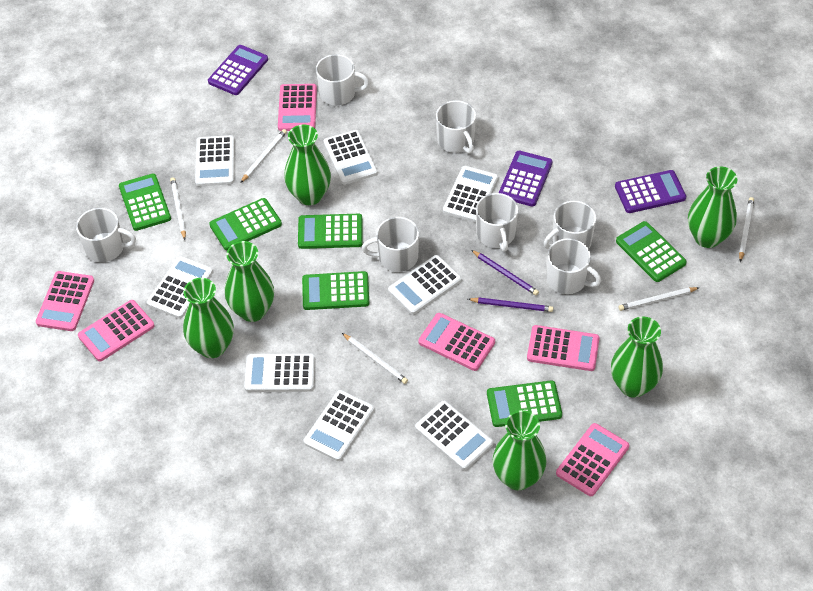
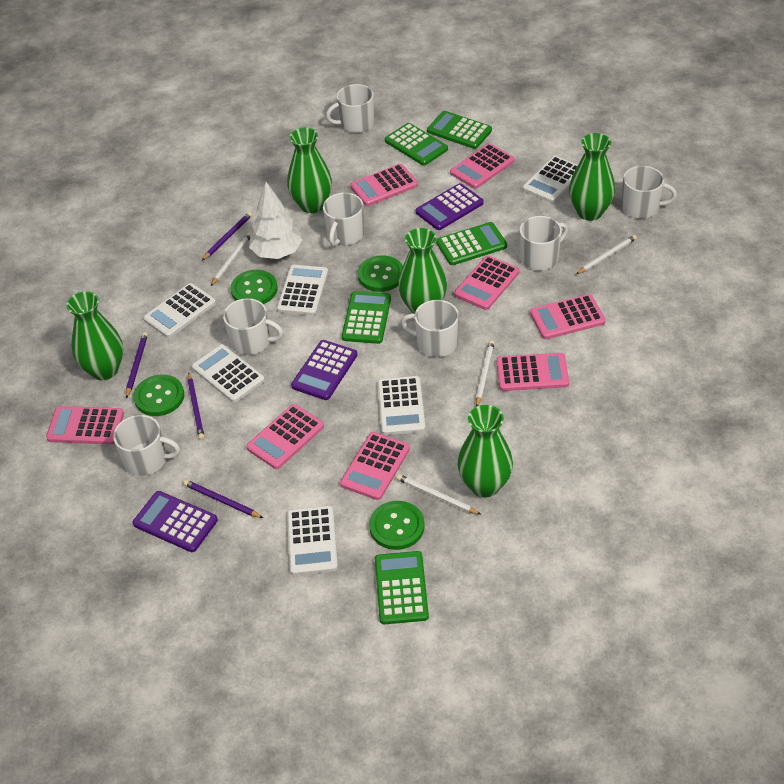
green button: none = 0 -> [133,374,184,416] [230,270,277,304] [358,255,403,292] [369,501,425,550] = 4
green calculator: [119,174,171,231] [209,198,282,250] [298,214,363,249] [302,271,369,310] [487,381,562,427] [616,221,687,282] = 6 -> [342,291,391,344] [375,551,429,624] [385,123,448,166] [427,111,492,149] [436,222,507,265] = 5
green vase: [183,278,234,358] [225,241,274,322] [284,125,331,205] [493,410,547,490] [611,317,663,398] [688,166,738,248] = 6 -> [66,291,123,380] [287,127,332,213] [398,228,447,314] [457,405,513,497] [569,133,615,221] = 5
pink calculator: [36,271,94,331] [78,300,154,361] [278,84,317,131] [418,313,495,371] [527,325,600,371] [556,423,629,496] = 6 -> [46,406,124,445] [246,404,324,469] [340,432,410,500] [350,164,418,206] [450,143,515,189] [454,255,519,310] [496,353,569,391] [530,294,606,339] = 8
purple pencil: [468,298,553,312] [471,250,539,296] = 2 -> [126,332,148,398] [183,480,263,518] [187,372,205,440] [202,212,252,260] = 4
white calculator: [147,256,213,319] [195,135,235,186] [244,354,315,392] [304,390,374,461] [324,130,378,185] [388,255,462,315] [415,401,493,470] [443,166,498,223] = 8 -> [143,283,216,338] [192,344,265,403] [277,265,328,316] [287,506,338,576] [378,376,425,435] [523,156,578,203] = 6
white pencil: [170,177,186,240] [240,129,287,183] [342,333,408,384] [619,287,699,311] [739,197,754,262] = 5 -> [211,232,251,286] [396,474,481,515] [476,340,494,407] [576,235,637,274] = 4
white tree: none = 0 -> [249,182,302,259] = 1

